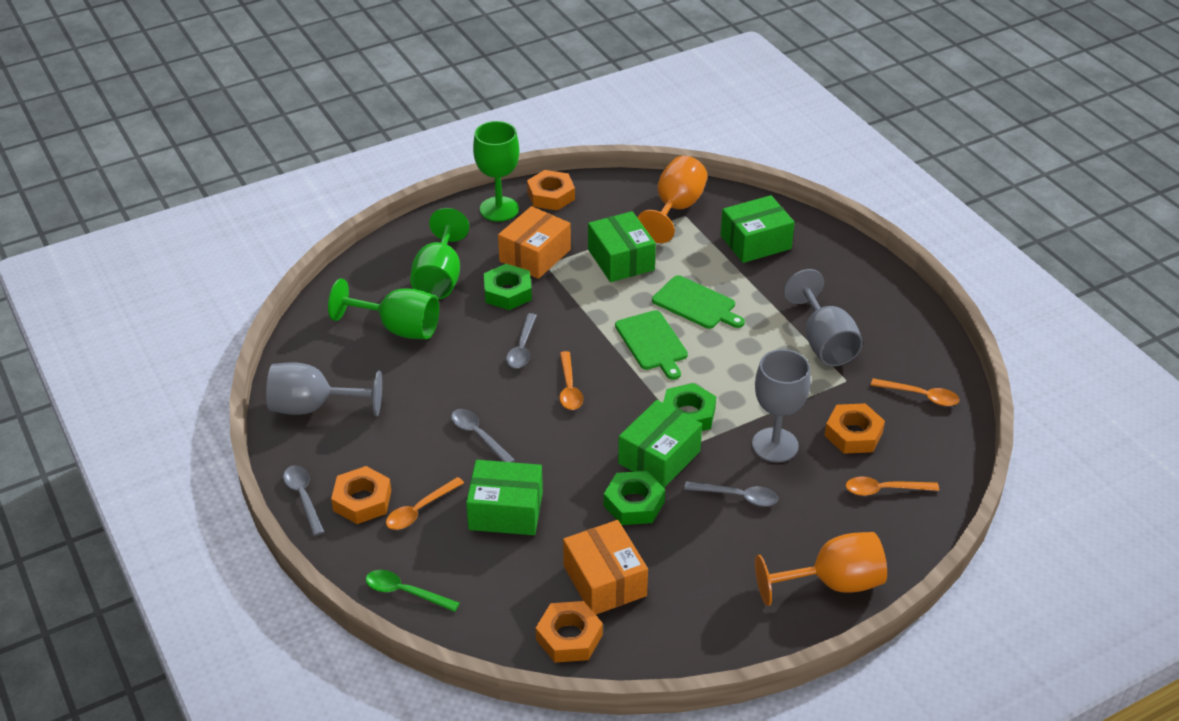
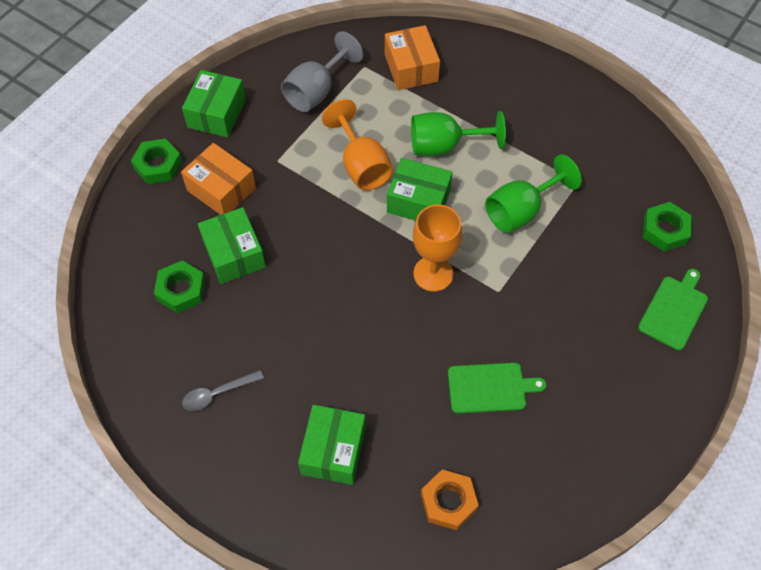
green goblet: [328,279,439,339] [410,208,469,299] [473,121,519,222] = 3 -> [411,111,506,156] [485,154,582,233] = 2
green spoon: [366,570,460,612] = 1 -> none = 0
grey goblet: [266,362,382,416] [752,349,811,462] [784,269,863,366] = 3 -> [281,31,363,112] = 1
grey spoon: [283,465,324,536] [451,409,515,462] [506,313,537,368] [684,482,778,506] = 4 -> [182,370,264,411] = 1
orange nut: [331,466,391,524] [527,170,575,211] [536,601,603,663] [824,403,885,454] = 4 -> [421,470,479,530] = 1
orange spoon: [386,477,464,530] [560,351,583,410] [846,477,939,496] [871,378,959,406] = 4 -> none = 0

